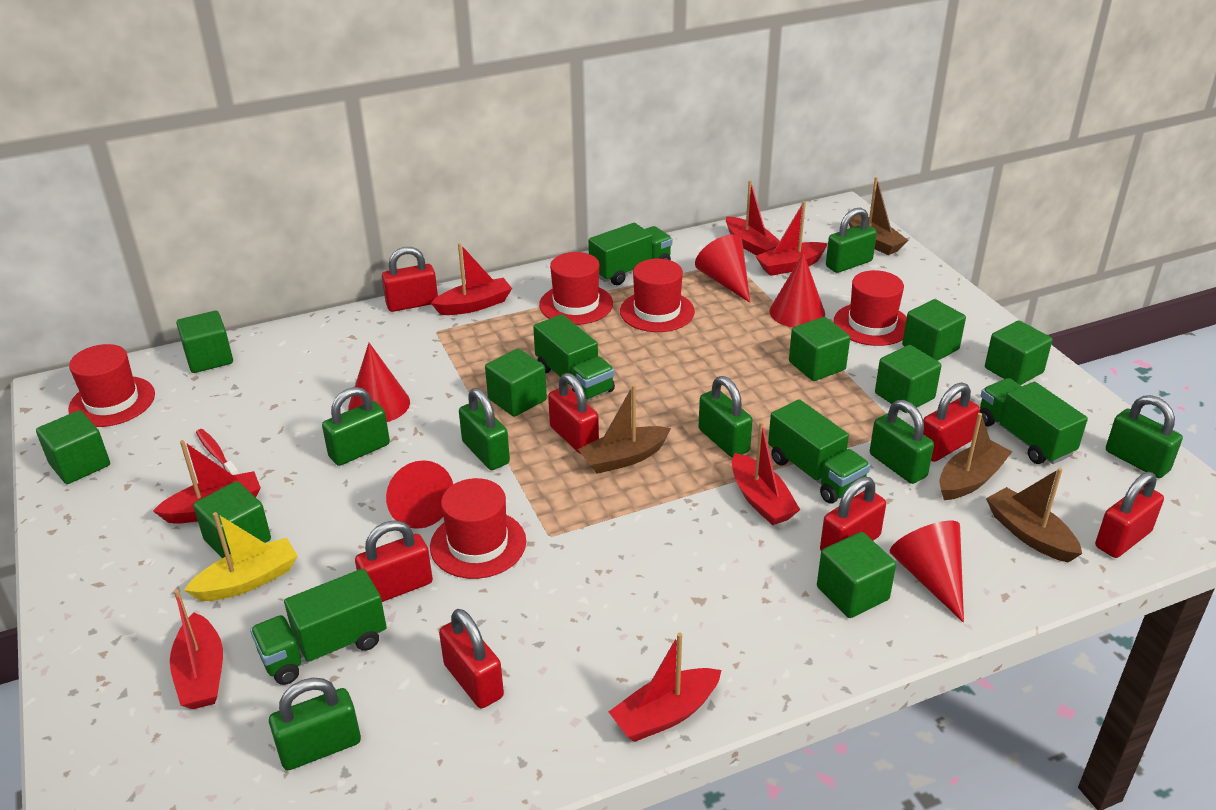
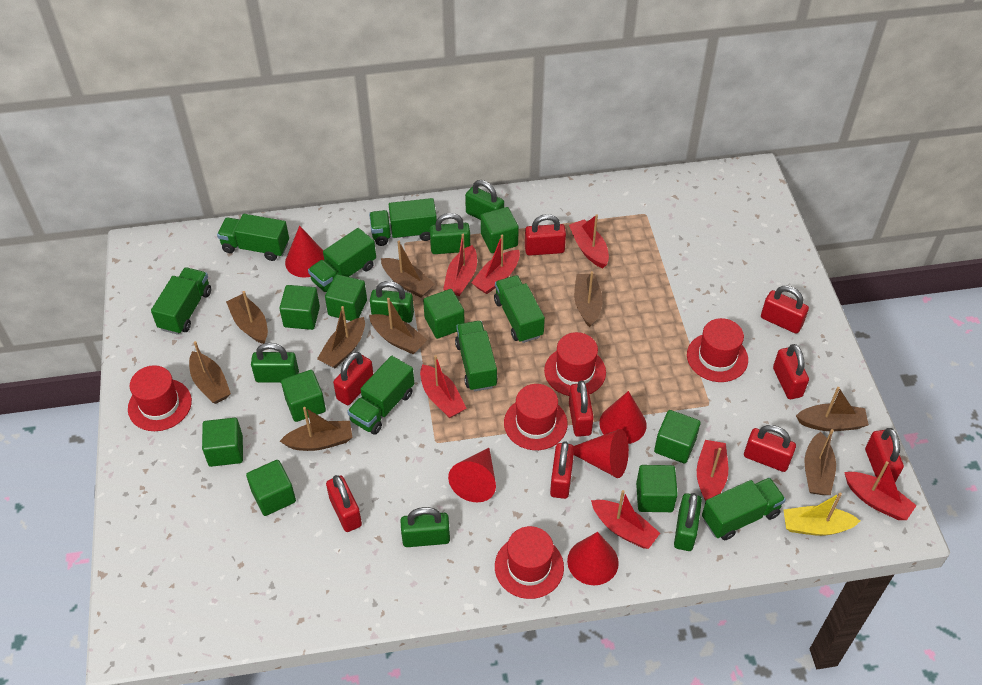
brown boat: [578,384,671,474] [849,177,908,255] [939,413,1012,500] [986,468,1082,563] = 4 -> [189,341,231,404] [226,291,268,344] [280,407,353,451] [317,306,365,368] [369,298,427,354] [381,241,435,298] [574,271,603,327] [796,387,869,431] [804,429,836,495] = 9
green padlock: [269,678,361,770] [322,387,390,466] [459,388,510,470] [698,376,753,458] [826,208,877,273] [870,400,934,484] [1106,395,1183,478] = 7 -> [251,343,299,383] [370,281,414,323] [400,507,450,547] [430,213,470,254] [465,180,504,220] [674,493,702,551] = 6
green truck: [250,569,386,685] [533,314,615,400] [588,223,672,285] [768,399,870,503] [979,378,1088,464] = 5 -> [151,267,211,335] [217,214,289,261] [308,228,376,292] [347,356,414,435] [369,198,437,246] [455,321,498,391] [494,275,545,343] [702,478,786,540] = 8
red padlock: [355,520,433,602] [382,247,438,312] [439,609,504,709] [548,373,599,454] [820,477,886,551] [923,382,980,462] [1095,472,1164,558] = 7 -> [326,475,362,532] [333,352,373,405] [525,214,566,256] [550,441,574,499] [569,380,594,437] [744,425,796,472] [761,286,809,334] [773,344,809,399] [865,428,904,482] = 9
red toothbrush: [196,429,239,475] = 1 -> none = 0

